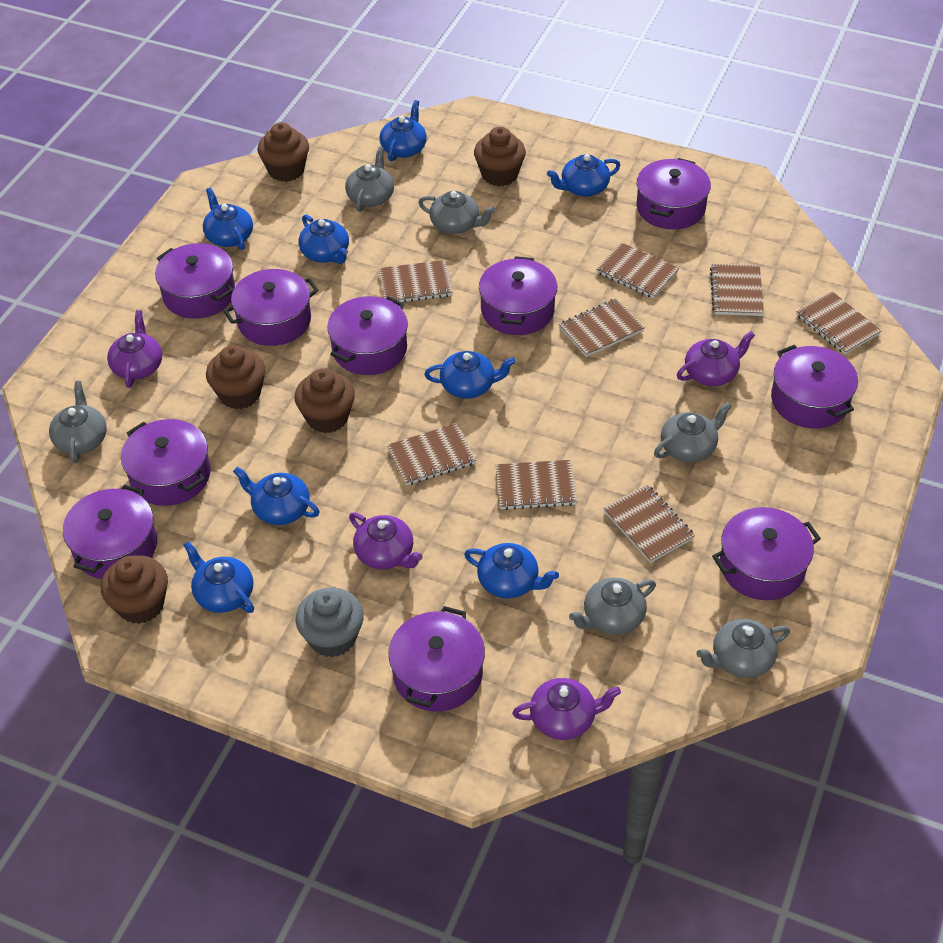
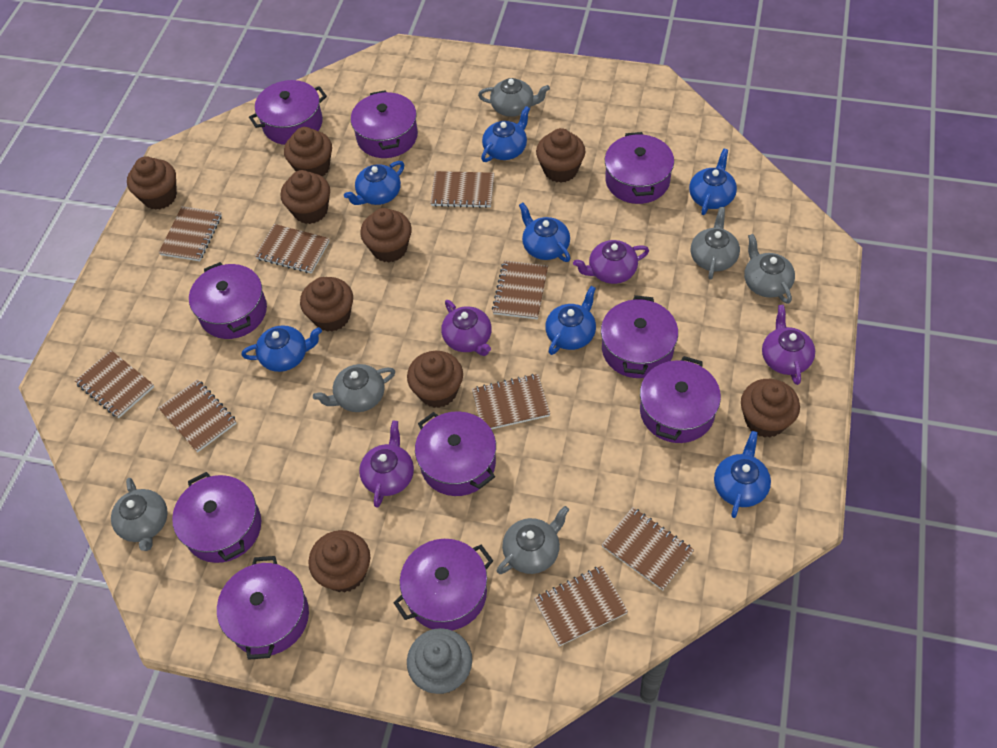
blue teapot: [183,541,254,613] [203,188,253,250] [233,467,320,525] [299,215,349,264] [379,100,427,161] [424,351,515,399] [464,543,559,598] [547,154,621,197] = 8 -> [241,325,322,372] [344,161,404,205] [481,106,530,162] [519,203,570,262] [545,286,596,355] [689,149,737,215] [714,431,771,518] = 7
brown cupcake: [101,555,168,624] [206,345,266,409] [257,122,309,182] [294,368,355,433] [474,127,526,186] = 5 -> [127,156,177,210] [281,170,330,224] [284,127,332,177] [300,277,353,332] [308,530,370,593] [360,208,412,263] [407,351,463,408] [536,128,585,183] [741,379,800,438] = 9
brown notebook: [379,260,453,302] [387,423,476,485] [496,460,577,510] [559,298,645,357] [596,242,679,298] [604,484,695,563] [710,264,764,316] [796,291,882,354] = 8 -> [75,350,154,418] [158,379,237,453] [159,206,222,261] [255,224,330,274] [430,171,494,208] [472,374,550,429] [492,261,548,319] [534,566,628,646] [601,507,694,590] = 9

